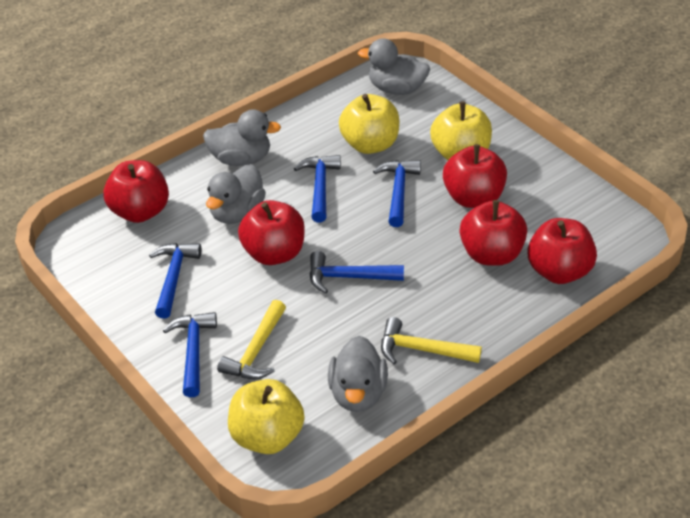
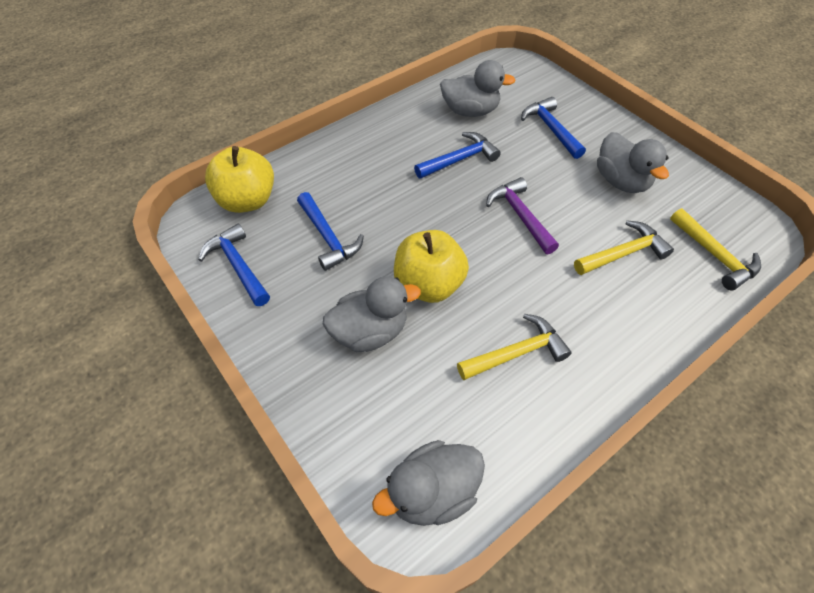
blue hammer: [149,243,201,318] [163,312,217,397] [294,155,341,222] [309,251,404,294] [373,160,421,227] = 5 -> [198,223,270,306] [297,192,364,271] [414,132,501,179] [521,97,586,159] = 4
purple hammer: none = 0 -> [486,177,559,254] = 1
red apple: [103,160,169,223] [238,200,305,265] [443,144,507,208] [460,200,527,266] [527,218,597,284] = 5 -> none = 0
yellow apple: [228,379,305,454] [339,94,399,154] [430,101,492,160] = 3 -> [205,146,274,213] [394,230,469,303] = 2
yellow hammer: [217,300,286,379] [381,317,482,364] = 2 -> [457,314,572,380] [574,220,674,275] [670,208,761,290] = 3

